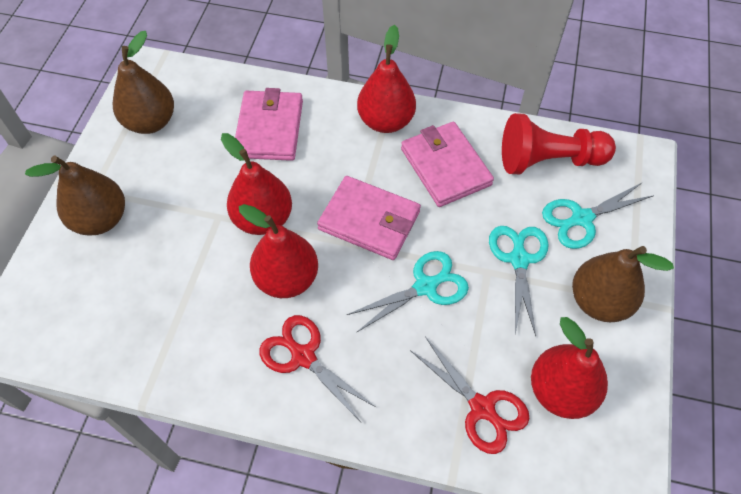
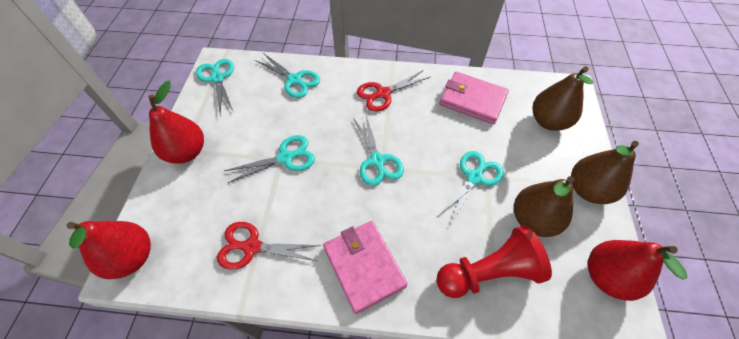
pink wallet: [235,88,303,161] [317,176,421,260] [401,122,494,207] = 3 -> [323,221,408,314] [440,72,509,124] = 2
red pear: [221,133,292,235] [239,204,318,298] [357,25,416,133] [531,317,608,419] = 4 -> [66,221,151,279] [148,81,204,164] [588,240,687,301] = 3
turquoise scissors: [347,251,469,333] [489,226,549,336] [542,183,654,249] = 3 -> [196,59,234,115] [224,135,315,183] [255,53,320,98] [353,116,404,186] [437,151,504,226] = 5

